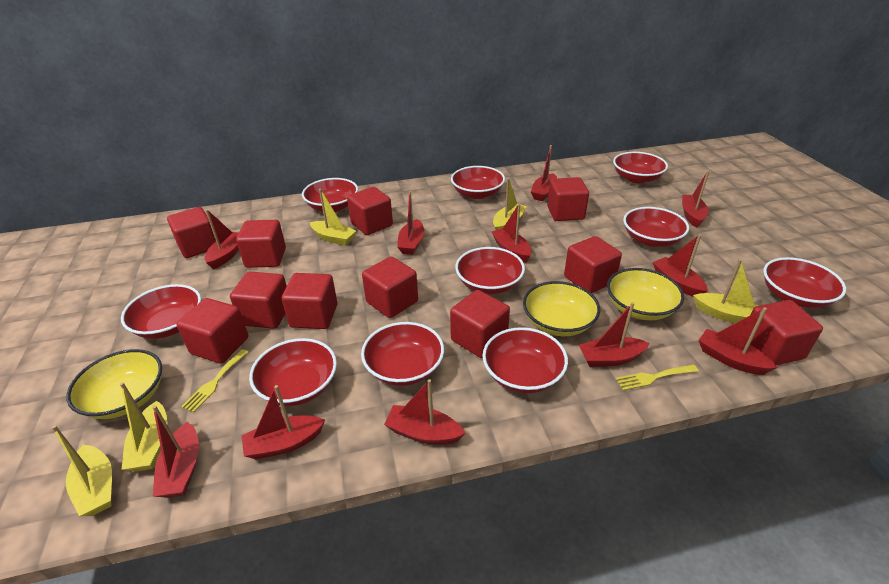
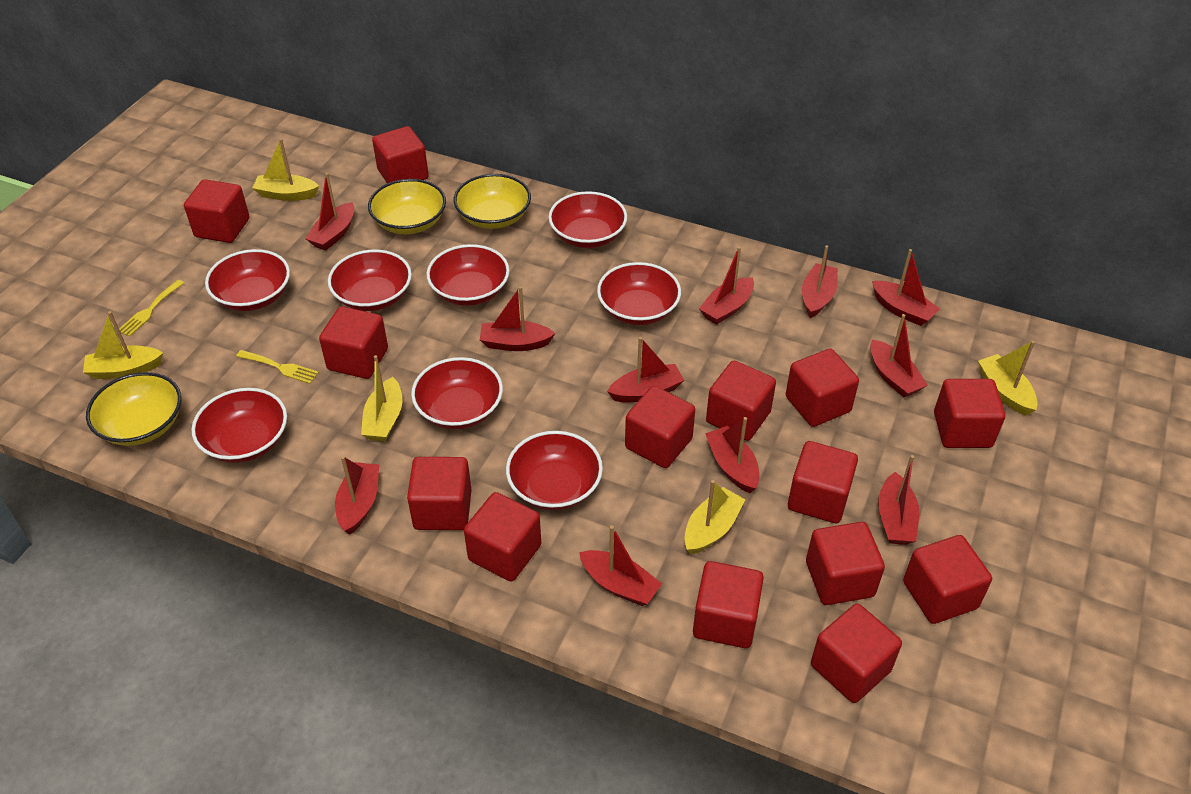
red bowl: [121,284,201,339] [249,338,337,406] [302,178,358,212] [361,322,444,386] [451,166,505,199] [455,247,525,294] [483,327,568,393] [613,152,668,183] [623,207,689,247] [763,257,846,308] = 10 -> [191,388,287,463] [205,249,290,311] [328,250,412,311] [411,357,503,429] [426,244,510,306] [506,431,603,510] [549,191,627,248] [597,262,681,325] = 8
red cube: [167,207,216,258] [177,298,248,364] [230,271,287,329] [236,220,286,268] [282,273,337,329] [347,187,393,235] [362,257,418,318] [450,290,510,358] [547,177,589,221] [564,236,622,293] [746,300,823,365] = 11 -> [184,179,250,243] [319,306,388,379] [372,126,429,183] [407,457,472,530] [464,492,541,582] [625,386,695,468] [693,561,764,648] [706,361,776,441] [786,349,859,427] [788,441,858,523] [806,522,885,605] [811,604,902,703] [903,535,992,624] [934,379,1005,448] = 14

